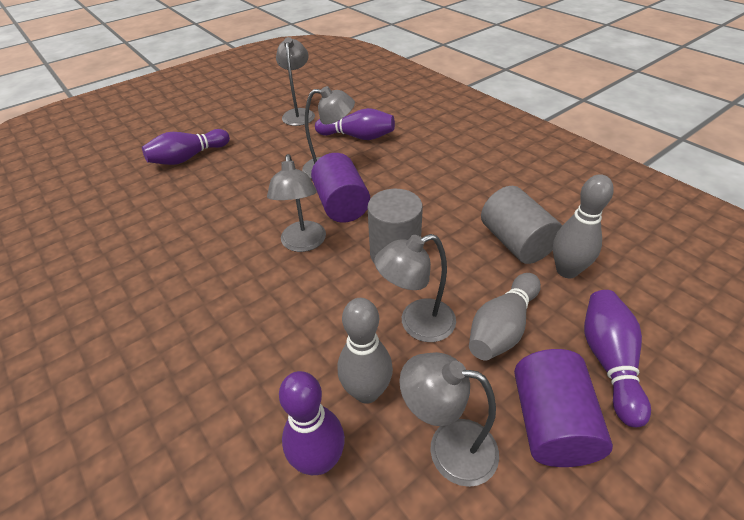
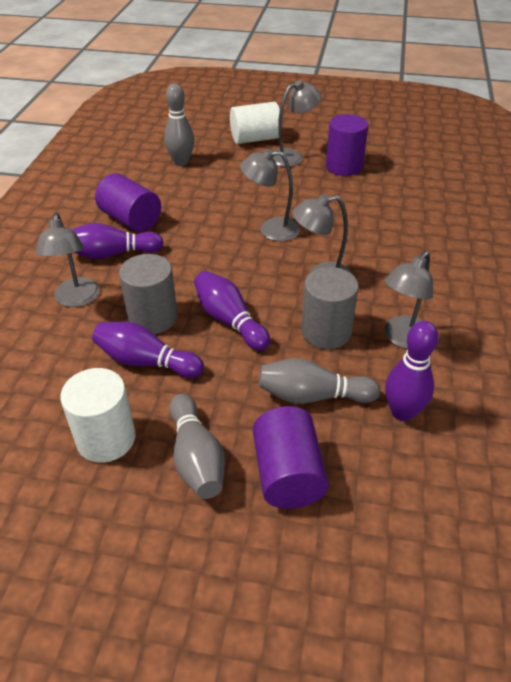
purple cylinder: [311,153,370,223] [514,349,613,467] = 2 -> [95,173,161,232] [253,406,329,509] [326,114,368,176] = 3
white cylinder: none = 0 -> [60,368,136,463] [230,102,280,144] = 2

